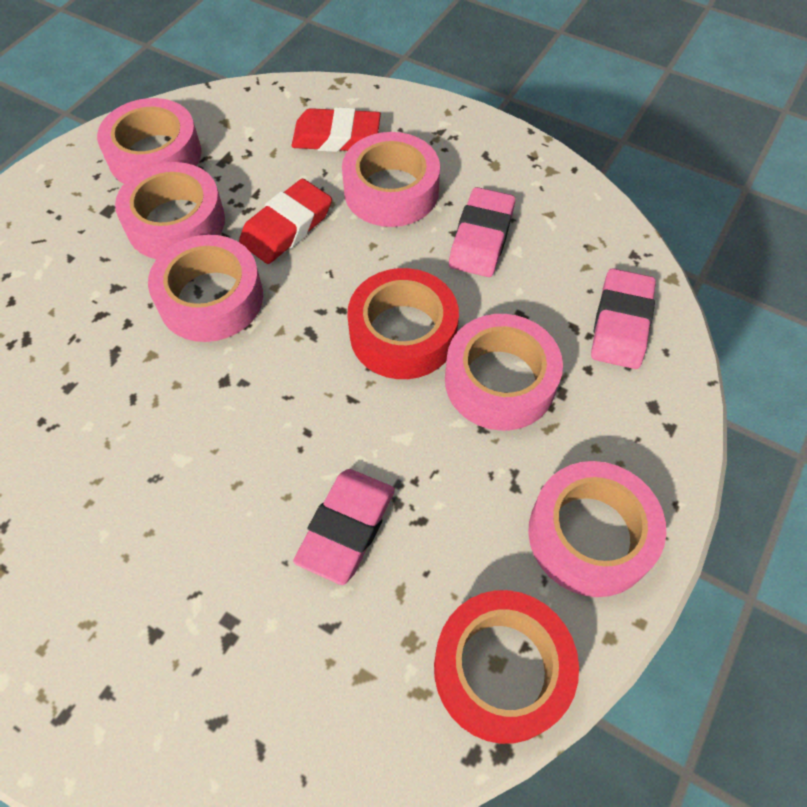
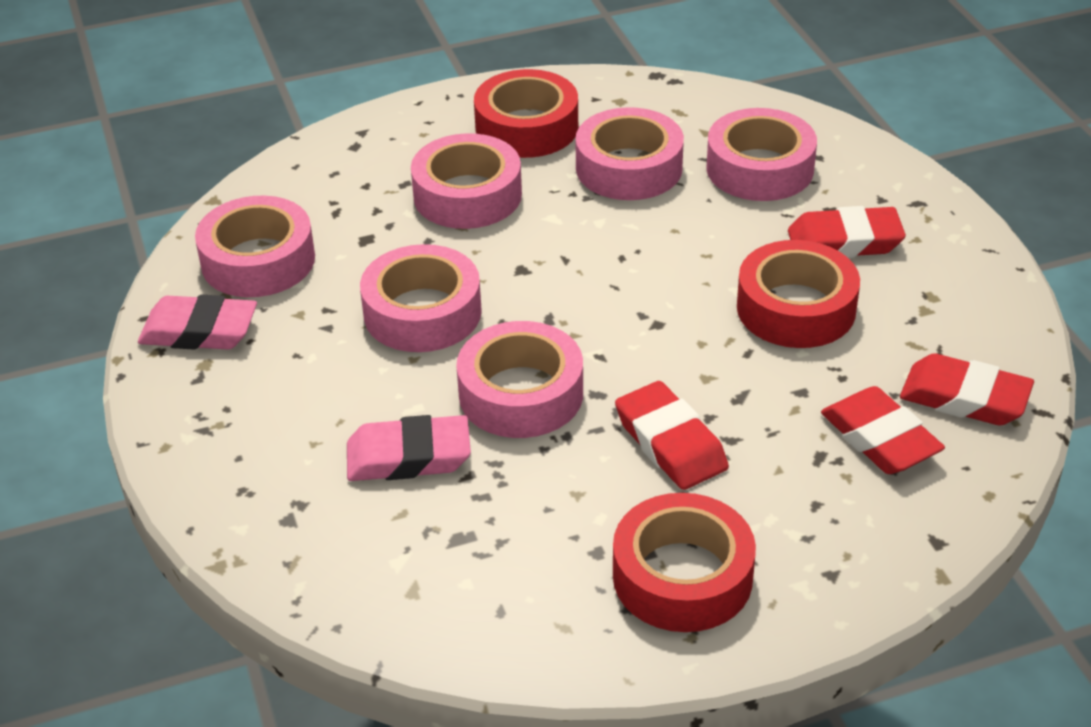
pink eraser: [293,469,395,585] [449,187,515,277] [591,269,656,369] = 3 -> [138,295,257,350] [347,415,471,481] = 2
red eraser: [239,179,332,264] [291,107,381,152] = 2 -> [615,381,729,490] [788,206,906,258] [821,386,945,474] [900,353,1034,426] = 4
red tape: [347,268,459,379] [434,590,579,744] = 2 -> [474,69,578,158] [613,493,756,632] [737,240,860,348] = 3

